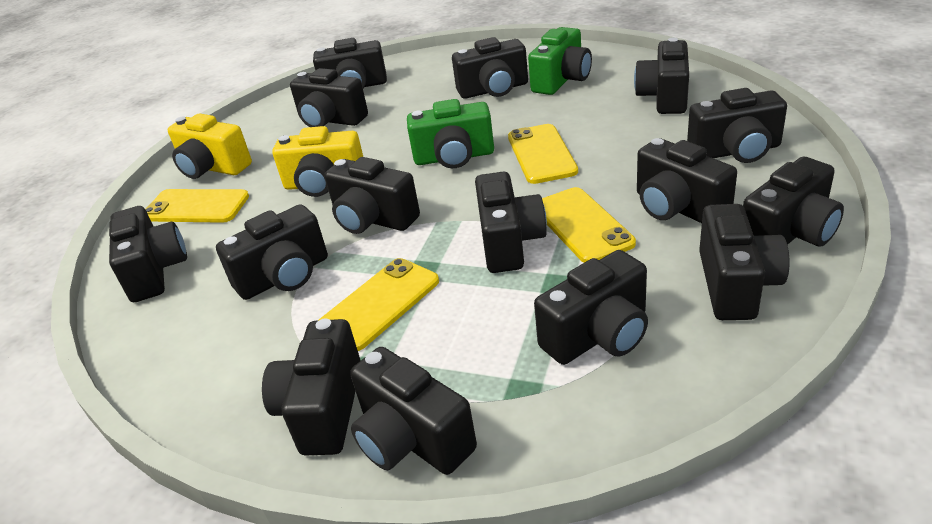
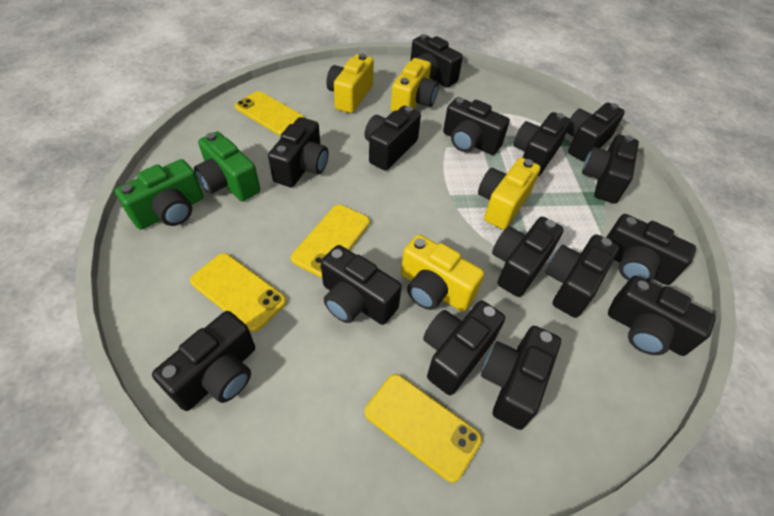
yellow camera: [168,113,252,179] [272,126,363,197] = 2 -> [326,54,374,113] [391,58,439,112] [401,234,484,312] [478,158,541,230] = 4

